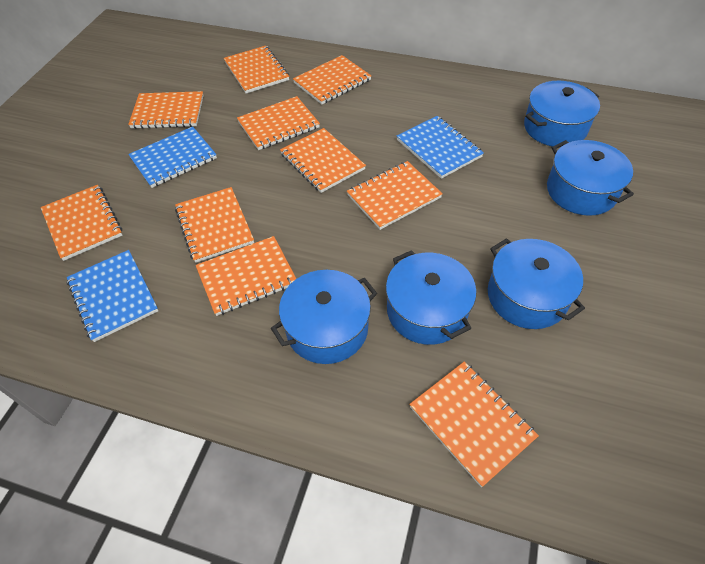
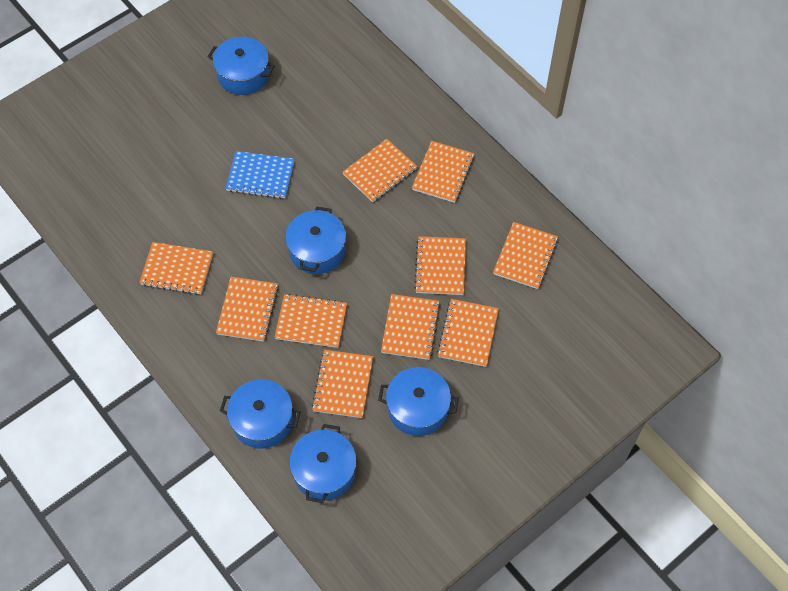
blue notebook: [67,250,159,342] [128,126,217,188] [397,116,484,179] = 3 -> [226,151,294,199] = 1

